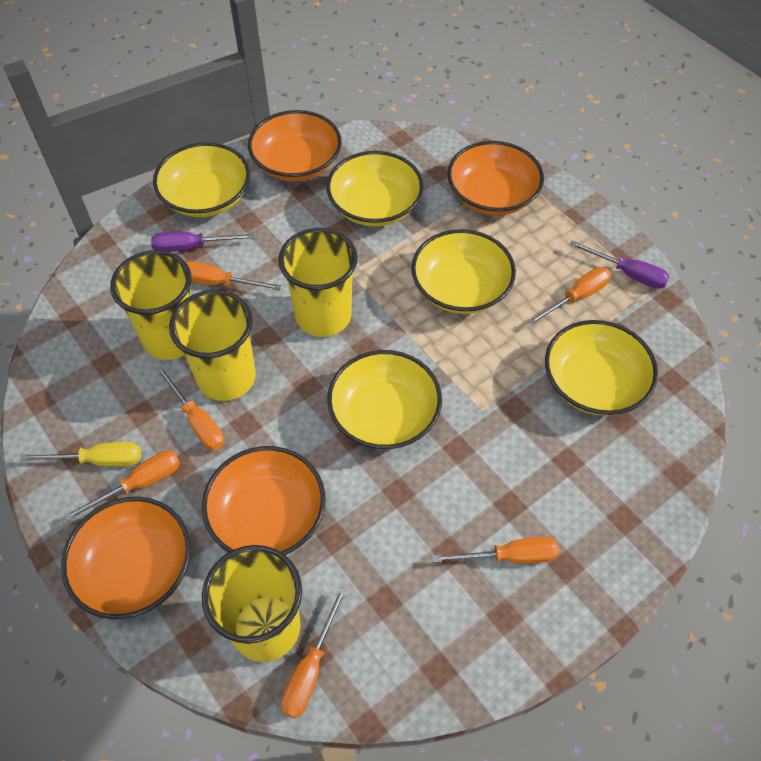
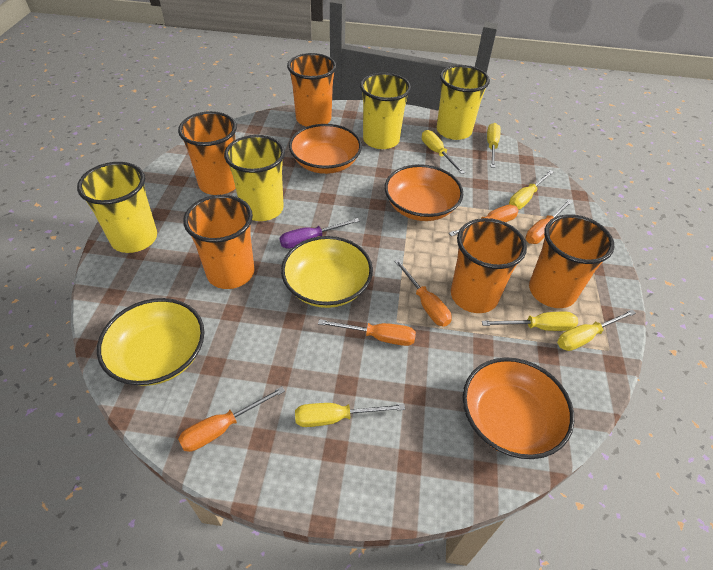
orange bowl: [61,497,191,619] [202,446,325,555] [248,110,342,182] [447,141,544,216] = 4 -> [289,124,362,174] [385,164,463,221] [463,357,574,459] = 3
orange cup: none = 0 -> [178,111,237,195] [183,195,254,289] [287,53,337,127] [451,218,527,313] [529,214,614,308] = 5
orange screwdriver: [64,451,180,521] [156,366,224,450] [186,261,281,290] [281,587,347,718] [432,537,559,564] [528,267,611,325] = 6 -> [178,387,285,452] [318,319,416,346] [394,259,452,327] [449,205,519,236] [526,199,572,244] = 5
purple screwdriver: [151,231,254,252] [569,241,670,289] = 2 -> [280,218,360,249] = 1
yellow bowl: [153,142,250,217] [326,151,424,227] [327,350,442,449] [411,229,516,314] [545,320,658,416] = 5 -> [97,298,204,386] [281,236,373,308] = 2
yellow screwdriver: [20,442,141,466] = 1 -> [295,403,405,427] [422,130,465,174] [482,312,578,331] [487,123,501,168] [509,170,554,210] [557,309,636,351] = 6

